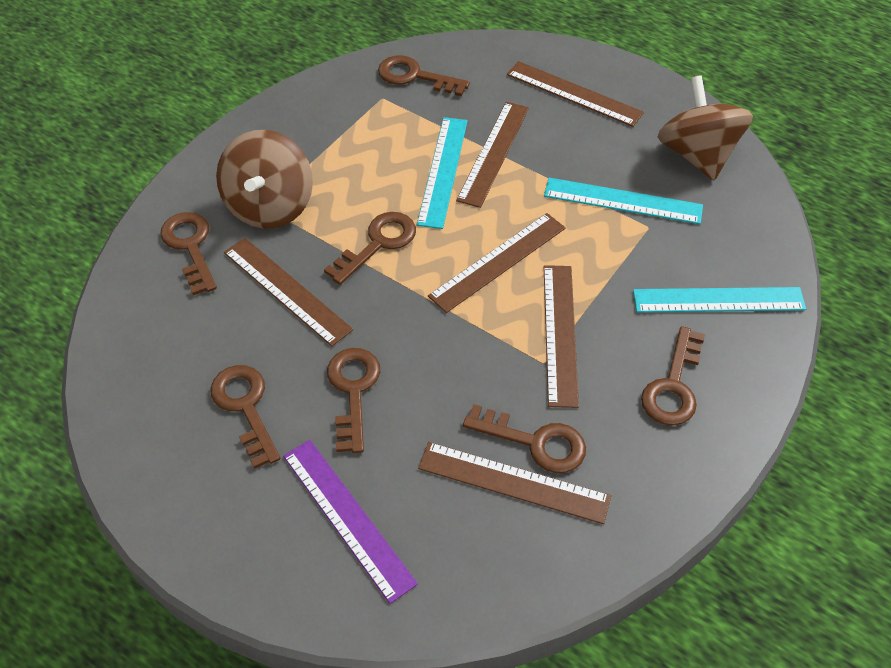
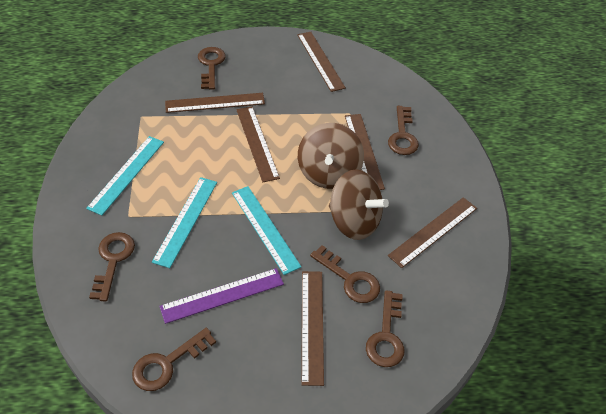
brown key: [160,212,217,295] [211,365,280,469] [324,212,416,285] [327,348,380,453] [378,55,470,96] [463,404,586,473] [641,326,705,426] = 7 -> [89,232,135,301] [132,328,216,391] [198,47,226,90] [310,245,380,303] [366,290,404,367] [388,106,419,155] = 6

